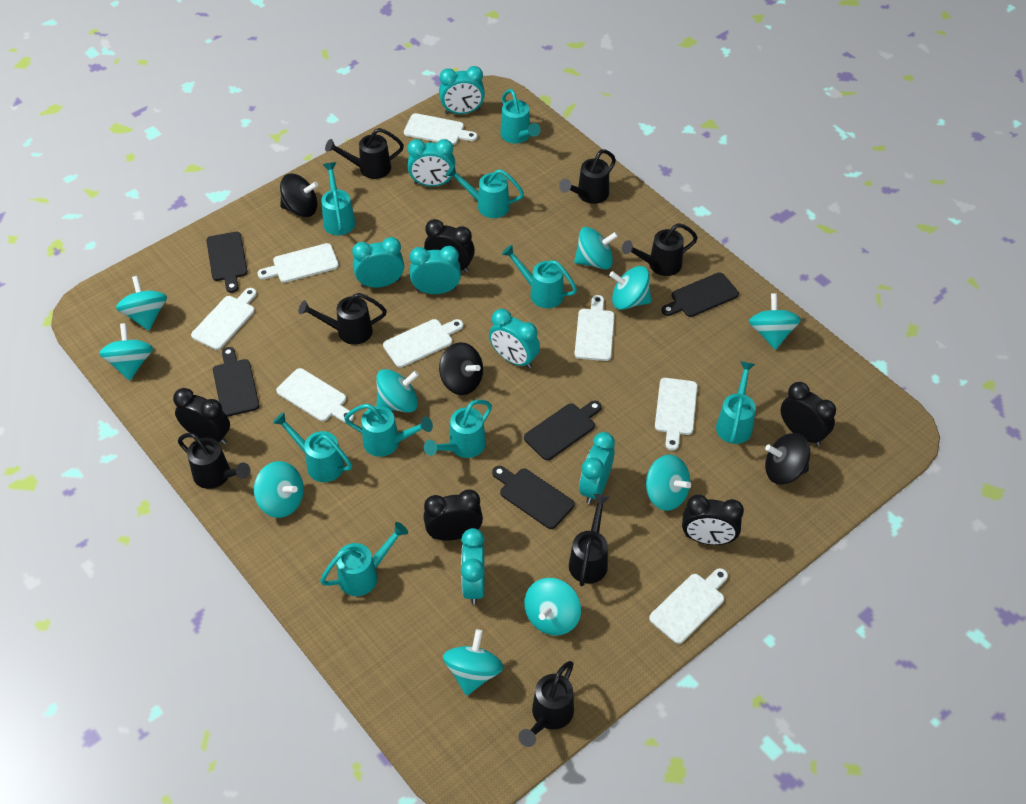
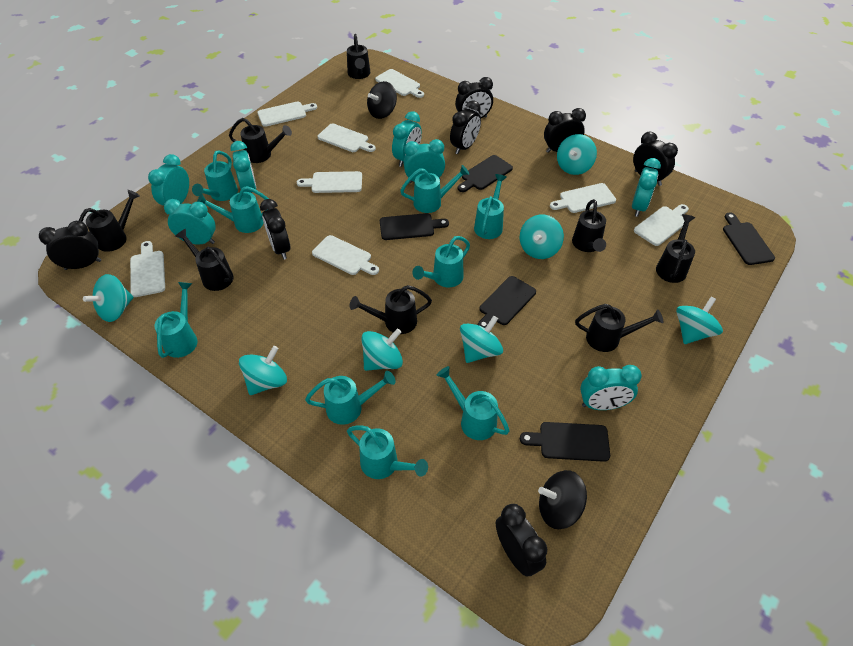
black clock: [173,388,230,445] [423,490,483,541] [424,219,475,273] [682,495,744,545] [781,382,836,446] = 5 -> [39,221,101,270] [260,199,290,259] [450,100,481,154] [455,77,493,118] [496,504,547,577] [544,108,586,153] [633,131,678,186] = 7
black spinning top: [280,174,318,217] [439,342,483,395] [765,433,810,485] = 3 -> [367,81,397,119] [538,470,587,529] = 2
black watering can: [178,433,251,489] [298,293,387,345] [325,128,404,179] [518,661,574,747] [559,150,616,204] [569,494,610,586] [622,223,698,276] = 7 -> [79,190,140,252] [175,229,233,291] [229,118,292,163] [347,34,370,79] [350,285,432,334] [572,199,606,252] [575,304,663,352] [656,214,695,283] = 8
turquoise spinning top: [99,323,153,380] [116,276,167,331] [254,461,304,518] [376,369,419,412] [443,629,503,696] [524,578,581,636] [574,227,618,269] [609,266,651,310] [646,455,691,511] [749,293,801,350] = 10 -> [83,274,133,322] [239,346,287,395] [361,328,403,371] [460,316,503,363] [520,215,564,259] [557,134,597,175] [676,297,723,344] = 7

